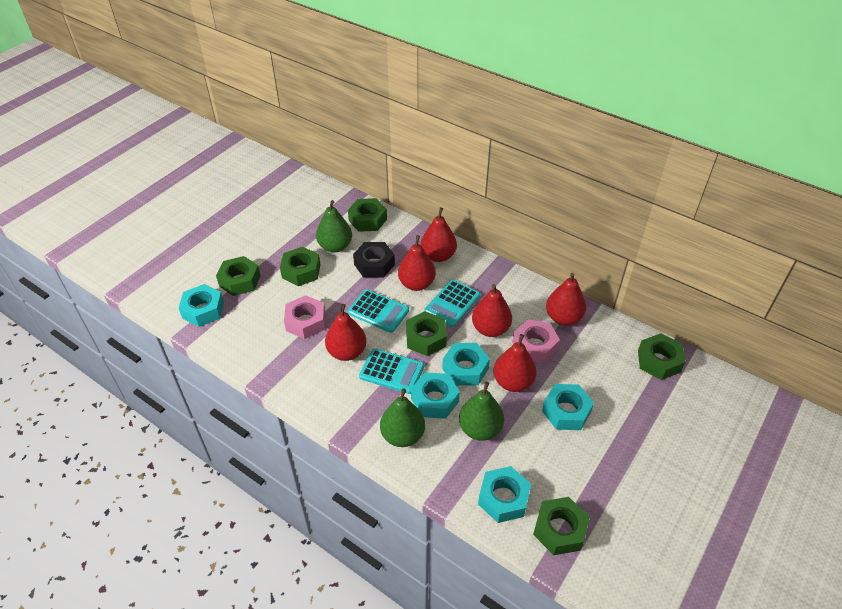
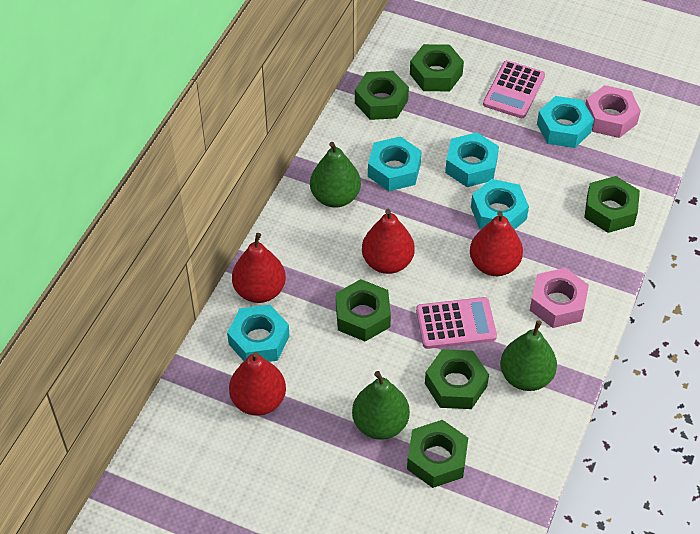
black nut: [353,242,395,277] = 1 -> none = 0
pink calculator: none = 0 -> [416,297,497,349] [483,60,545,118] = 2
red pear: [325,304,366,361] [398,235,436,291] [421,208,457,262] [472,284,512,337] [493,334,537,392] [546,273,586,326] = 6 -> [229,352,286,416] [232,233,286,303] [362,209,415,274] [470,211,523,276] = 4
turquoise calculator: [348,289,409,333] [359,348,424,394] [424,280,480,327] = 3 -> none = 0

